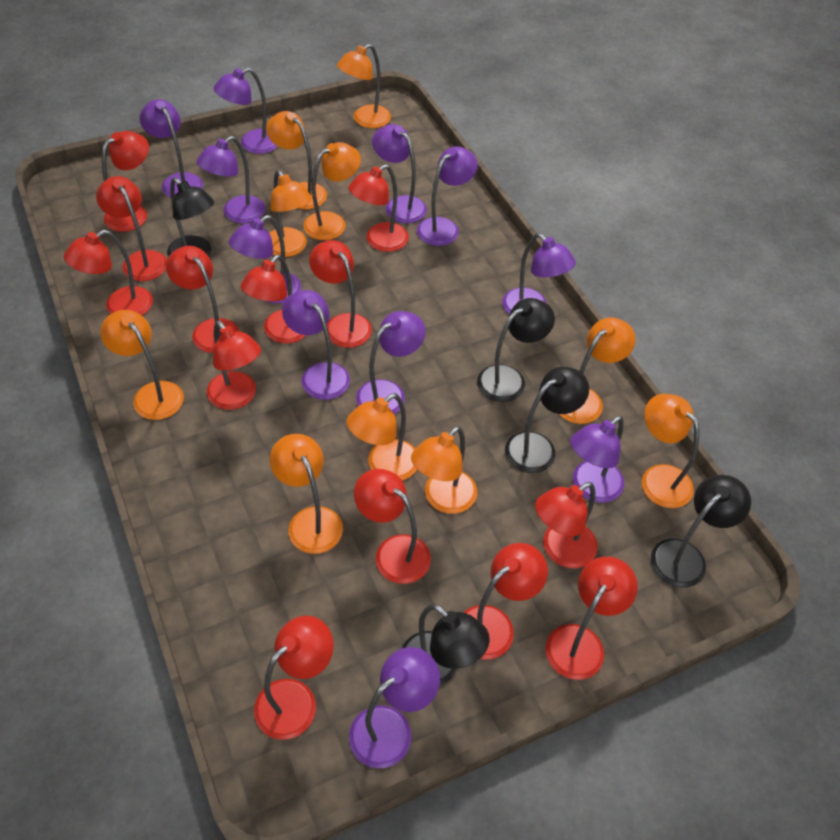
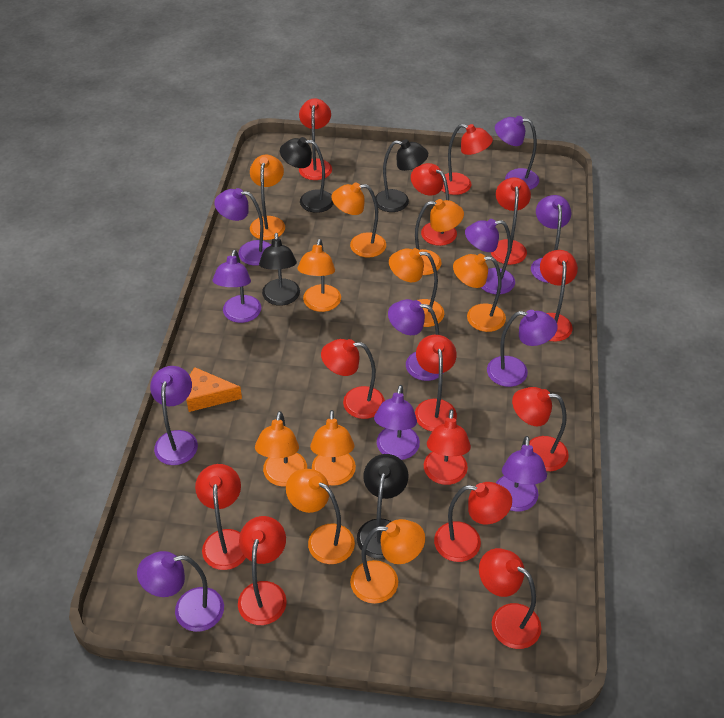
black lamp: [167,177,214,257] [402,604,490,686] [477,298,555,402] [505,367,589,473] [651,475,751,588] = 5 -> [259,233,300,306] [280,137,334,213] [357,454,408,559] [375,139,428,212] = 4
orange cheese: none = 0 -> [186,367,242,412] = 1

